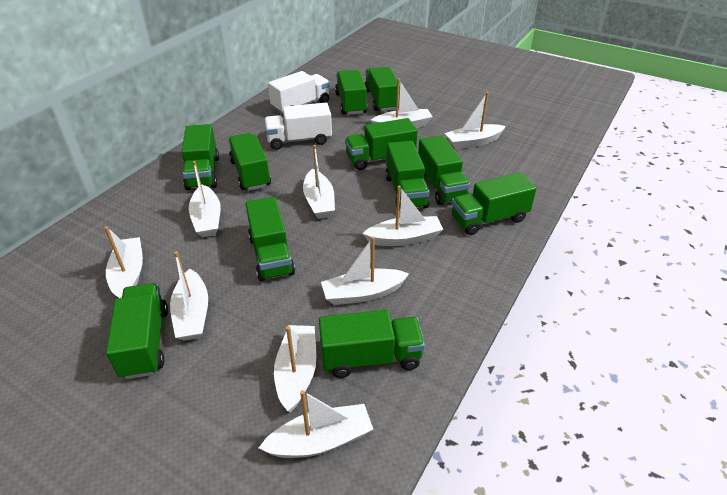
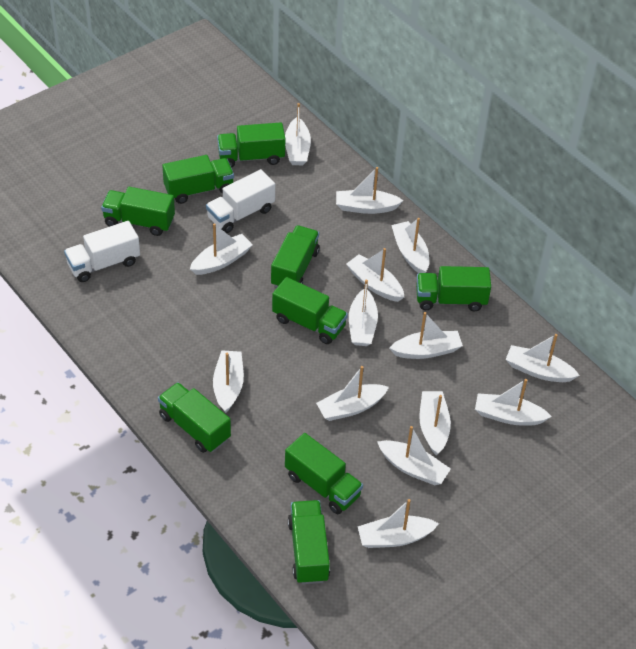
green truck: [106,283,168,379] [182,124,219,190] [228,133,271,191] [245,197,295,281] [319,310,425,378] [335,70,367,115] [345,118,418,170] [365,67,400,111] [385,141,430,211] [418,135,470,205] [451,172,537,235] = 11 -> [101,187,175,236] [158,382,231,453] [162,155,234,204] [217,122,285,168] [271,225,320,288] [272,277,348,344] [285,433,363,514] [288,500,330,584] [416,266,491,311] = 9
white boat: [104,226,143,298] [170,251,208,341] [189,161,221,237] [259,390,373,458] [274,325,317,412] [303,145,335,219] [321,237,409,305] [362,186,443,246] [371,78,433,128] [445,92,506,149] = 10 -> [190,223,253,275] [213,350,244,413] [285,103,311,165] [316,366,389,421] [336,167,404,214] [346,248,404,302] [349,280,378,346] [357,499,439,548] [377,426,451,485] [389,312,463,359] [391,218,429,273] [420,391,451,455] [475,379,552,426] [505,334,580,382] = 14

